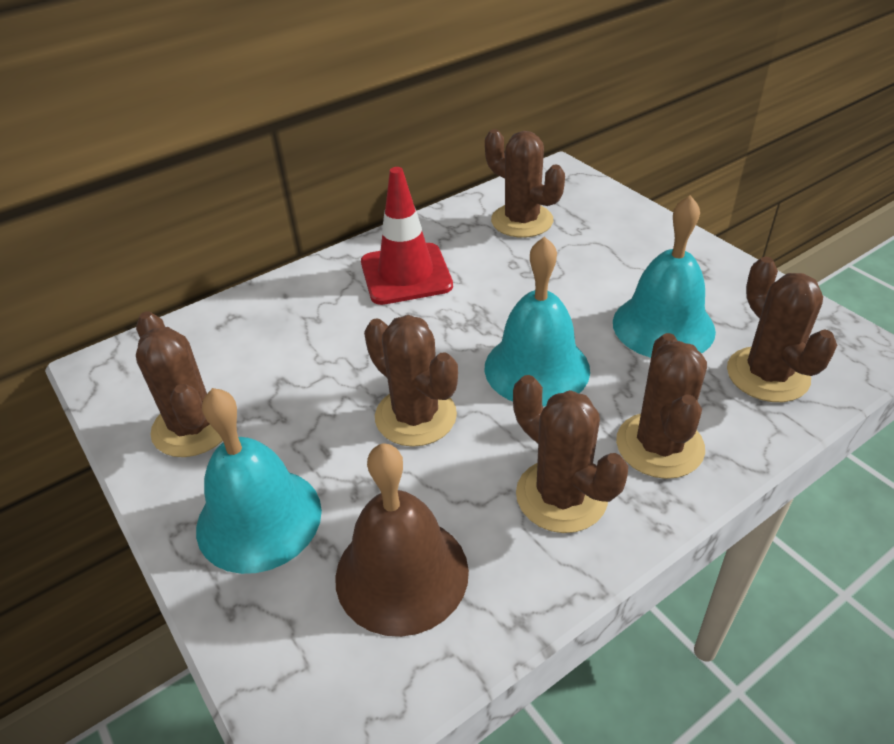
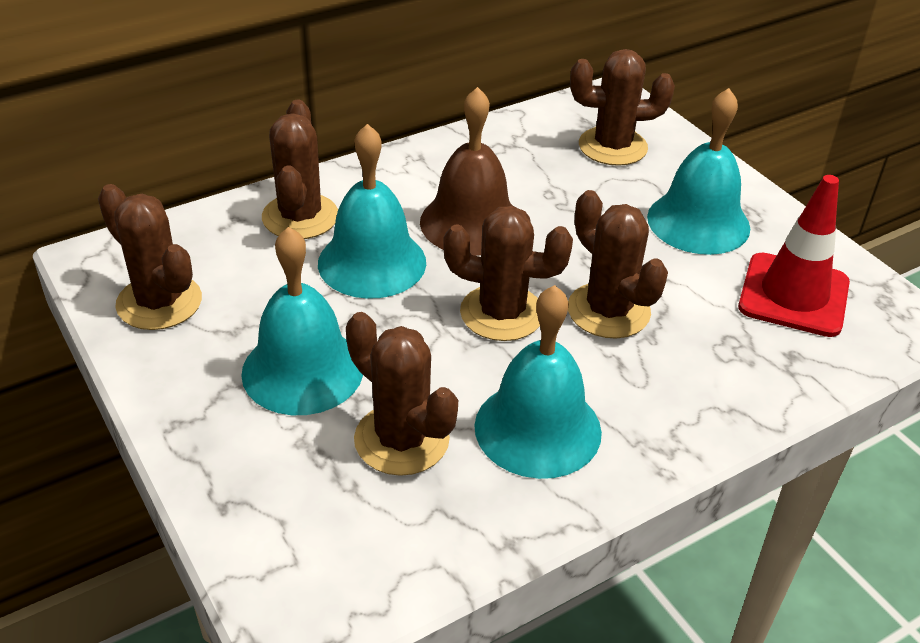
turquoise bell: [196,388,322,574] [484,236,590,407] [613,195,716,358] = 3 -> [241,227,363,415] [318,124,426,299] [474,285,602,479] [647,88,750,255] = 4

